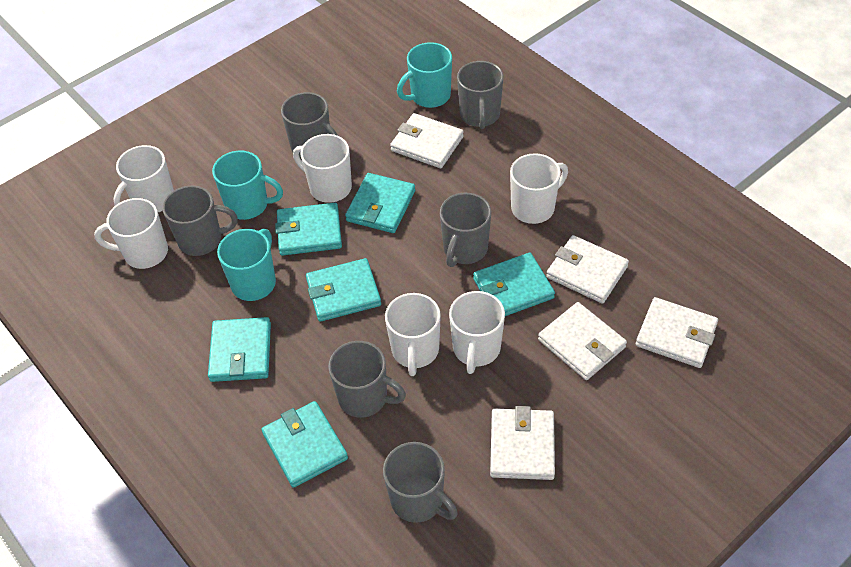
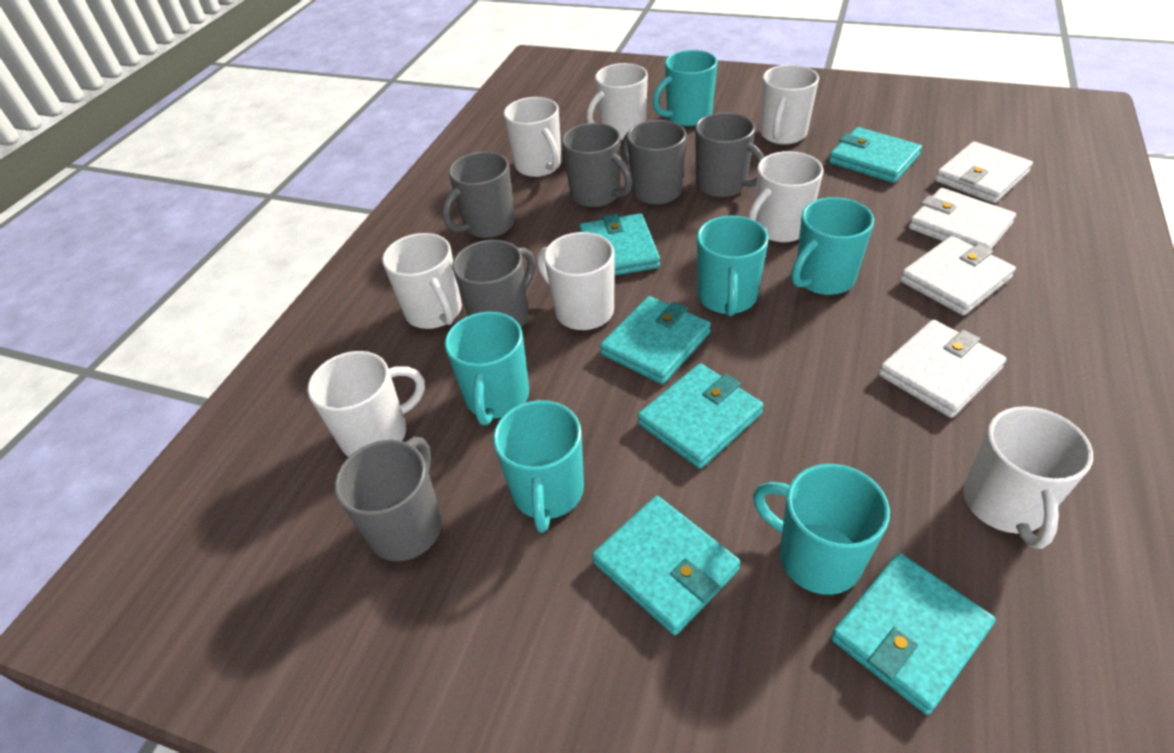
turquoise mug: [212,151,283,220] [217,228,276,301] [397,42,452,108] = 3 -> [445,312,529,425] [493,400,584,533] [653,50,717,126] [697,216,769,316] [753,464,890,595] [791,197,874,295] = 6
white mug: [94,198,168,269] [114,145,174,212] [293,134,352,203] [385,293,441,376] [449,291,505,374] [510,153,568,224] = 6 -> [308,351,425,457] [382,233,462,329] [504,97,562,177] [537,232,615,330] [587,63,648,140] [748,151,824,242] [760,65,819,145] [963,406,1093,549] = 8
white wallet: [390,113,464,168] [490,406,555,480] [538,302,627,380] [546,235,629,303] [636,297,718,368] = 5 -> [879,320,1006,418] [900,236,1016,316] [909,188,1016,249] [935,141,1033,203] = 4

